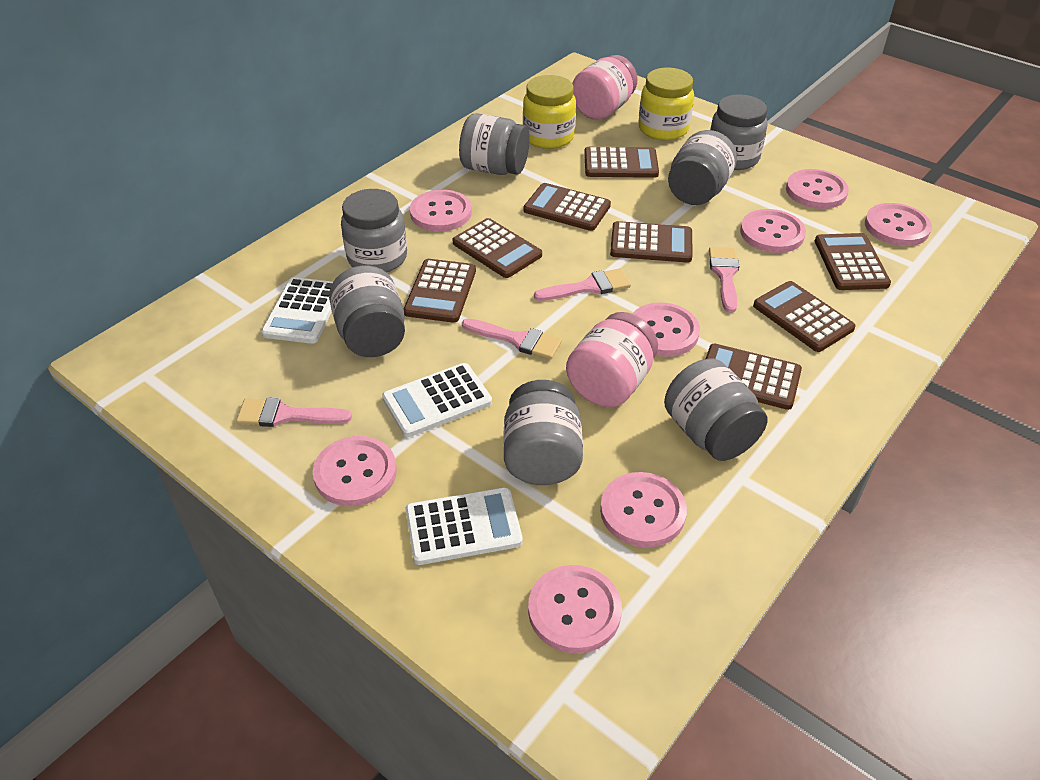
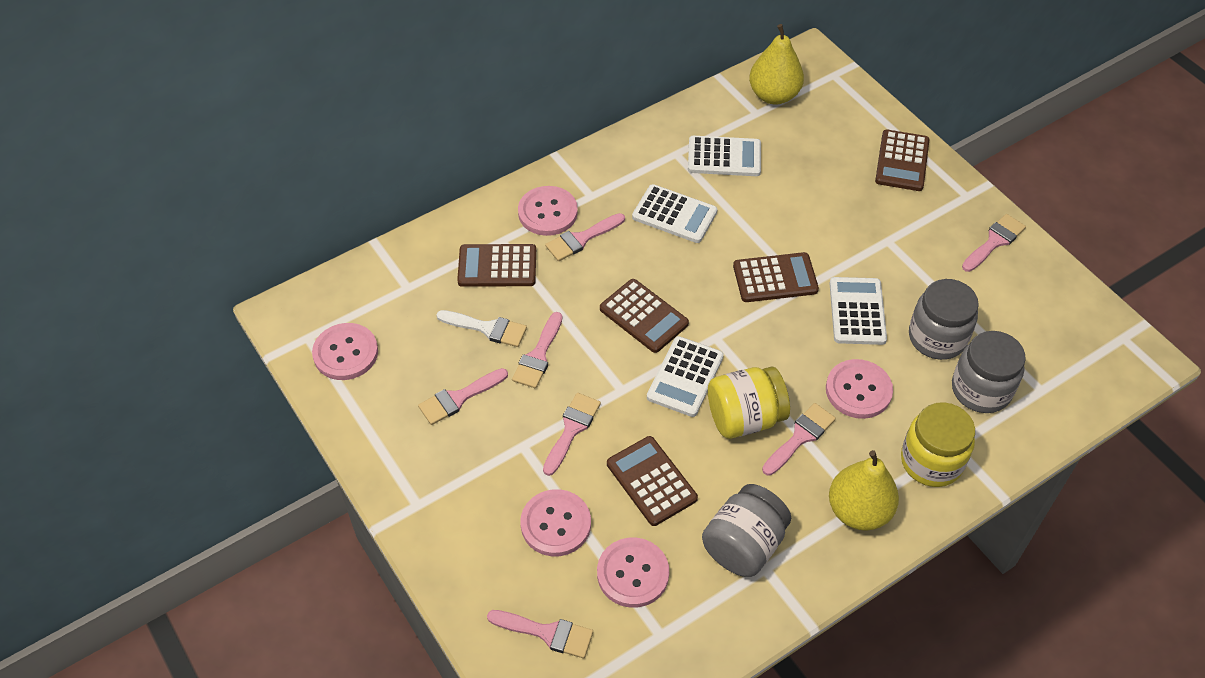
brown calculator: [404,259,476,323] [452,218,542,278] [524,183,611,231] [584,147,659,178] [610,221,693,263] [706,344,802,410] [753,281,856,352] [815,233,891,290] = 8 -> [457,244,536,287] [600,279,689,353] [607,436,698,526] [733,252,819,302] [875,130,930,191] = 5
grey jar: [329,265,405,357] [341,189,407,273] [459,113,530,175] [503,380,583,485] [664,359,767,461] [668,130,737,205] [710,94,768,170] = 7 -> [702,484,791,577] [909,279,979,360] [952,331,1026,413] = 3
pink brush: [236,398,352,427] [462,318,562,359] [534,268,631,301] [709,247,739,313] = 4 -> [418,368,508,425] [487,610,593,658] [512,312,562,388] [543,393,601,476] [545,213,625,261] [762,403,836,476] [962,214,1026,272] = 7
pink button: [313,436,397,506] [410,190,472,232] [528,565,622,654] [600,472,687,548] [632,303,700,357] [740,209,806,253] [786,169,849,209] [865,203,932,246] = 8 -> [312,323,378,380] [518,186,578,236] [520,489,591,556] [597,537,669,608] [826,359,893,419] = 5
pink jar: [566,312,658,407] [572,55,637,120] = 2 -> none = 0
white brush: none = 0 -> [436,310,527,347] = 1
white calculator: [261,277,333,344] [382,363,492,437] [406,487,523,565] = 3 -> [632,184,717,243] [647,336,724,417] [688,136,761,176] [829,277,887,345] = 4
yellow pear: none = 0 -> [749,24,804,104] [829,450,899,531] = 2

